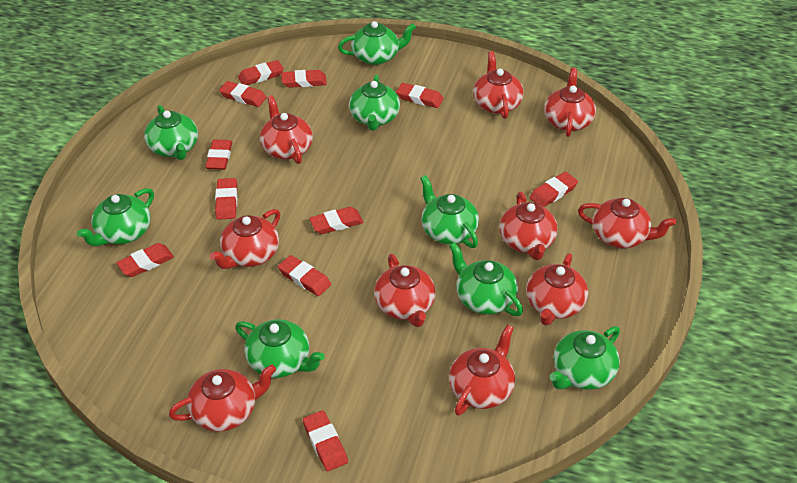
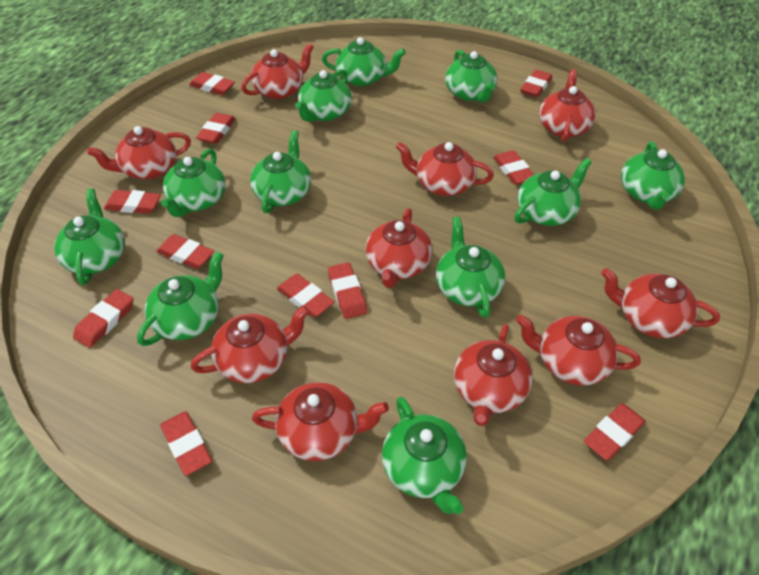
green teapot: [77,188,154,246] [144,105,198,160] [235,319,325,378] [338,21,416,65] [349,74,400,131] [420,175,479,248] [449,242,523,316] [549,326,620,390] = 8 -> [54,188,125,285] [137,251,224,346] [161,149,226,217] [250,130,311,213] [295,69,352,122] [322,37,406,86] [382,396,467,514] [436,216,505,318] [445,50,497,103] [514,158,592,226] [621,141,685,210] = 11

